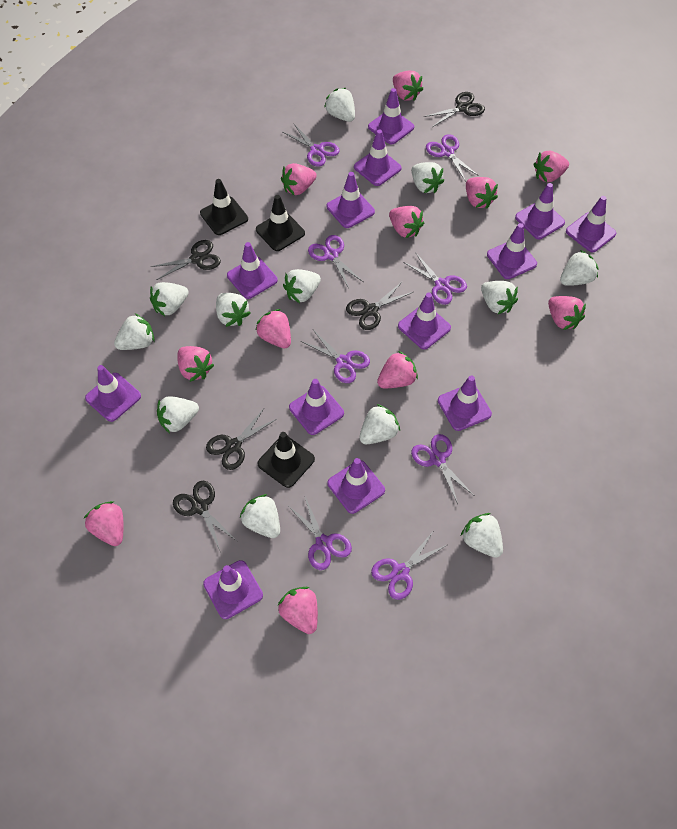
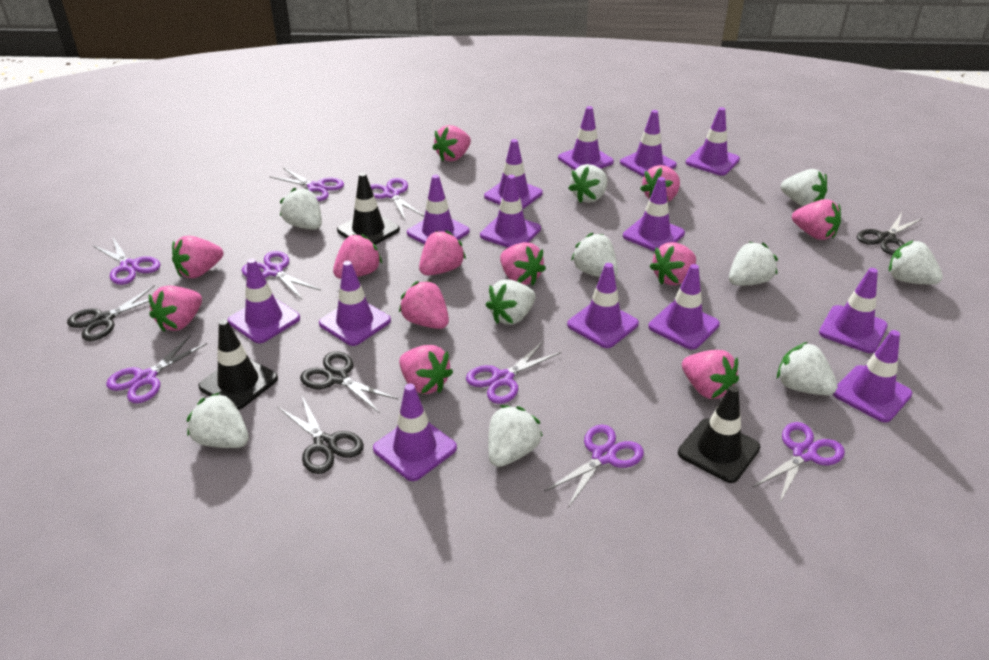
black scissors: [151,240,221,280] [173,481,238,550] [206,407,278,470] [346,281,413,330] [424,92,485,127] = 5 -> [67,285,155,341] [278,396,364,474] [300,351,398,414] [857,213,923,255] = 4
pink strawberry: [84,501,124,546] [177,346,214,382] [255,309,291,348] [278,587,318,634] [281,163,317,195] [377,351,418,388] [389,206,424,238] [393,71,423,101] [466,177,498,209] [534,151,569,182] [548,296,586,330] = 11 -> [149,286,202,332] [172,236,223,278] [333,234,382,279] [399,280,449,329] [399,345,453,394] [419,230,466,276] [433,125,471,162] [500,242,546,285] [640,165,680,202] [650,242,696,285] [682,350,739,399] [792,199,841,240] = 12
purple traffic cone: [85,365,141,422] [203,560,263,619] [227,242,278,299] [289,379,344,435] [327,172,375,228] [328,458,385,514] [354,129,402,186] [368,88,414,144] [398,293,451,349] [438,376,492,431] [487,223,537,279] [515,183,565,239] [566,196,616,252] = 13 -> [228,258,300,343] [319,261,391,346] [373,384,457,481] [407,175,470,245] [480,175,541,248] [484,139,543,210] [558,106,614,170] [567,263,639,348] [620,110,677,177] [623,177,685,252] [648,264,720,350] [686,107,740,176] [819,268,888,353] [833,330,912,422] = 14
white strawberry: [114,313,155,350] [150,282,189,316] [157,396,199,433] [216,293,251,327] [240,494,280,538] [283,269,321,303] [324,88,355,122] [359,404,400,444] [411,162,444,193] [461,513,503,558] [481,281,518,315] [560,250,599,286] = 12 -> [187,392,249,448] [280,188,322,230] [486,280,536,325] [488,405,543,467] [568,164,607,203] [571,233,618,277] [729,242,778,286] [777,342,838,395] [781,169,827,206] [889,240,943,285] = 10

